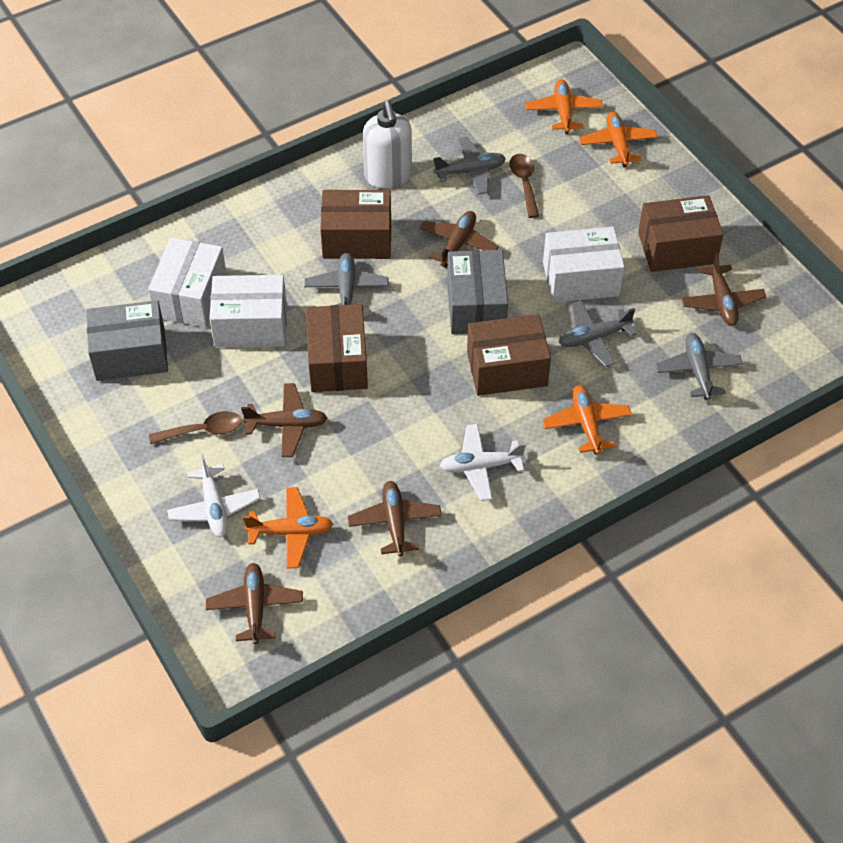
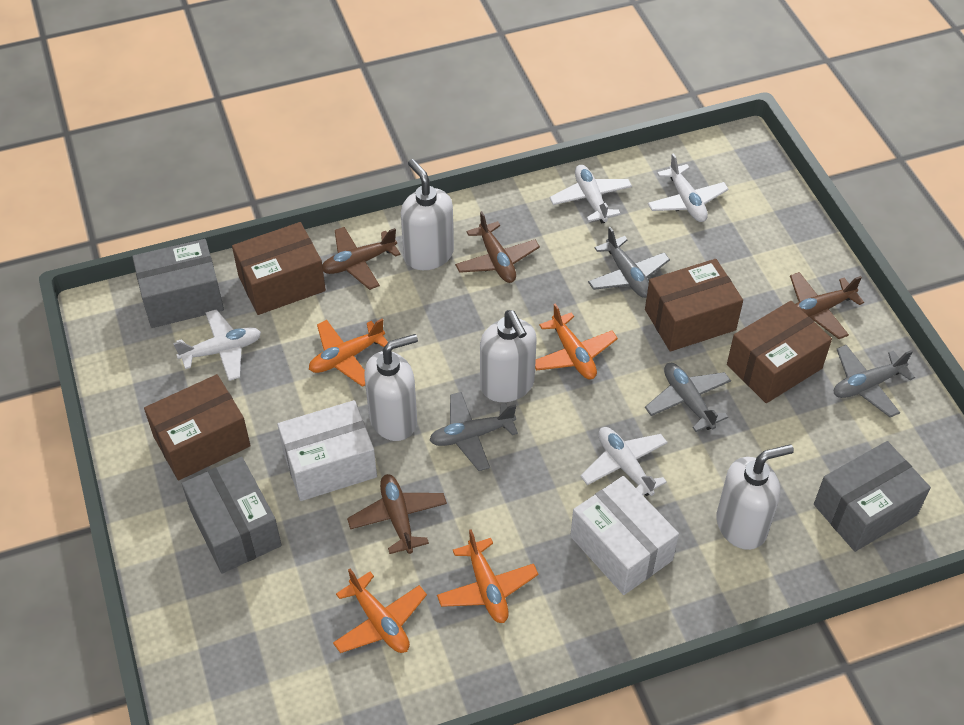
brown plane: [206,563,303,644] [241,383,327,457] [348,481,442,557] [419,211,499,268] [681,252,766,326] = 5 -> [322,227,401,290] [347,474,447,554] [455,211,540,283] [790,272,864,339] = 4
brown spoon: [149,411,242,444] [509,154,539,218] = 2 -> none = 0
grey box: [86,300,168,381] [447,250,508,334] = 2 -> [132,239,224,328] [182,457,282,574] [814,441,931,552] = 3
white box: [148,238,227,328] [209,275,287,348] [543,226,625,303] = 3 -> [277,400,377,501] [570,476,679,595] = 2
white plane: [167,454,261,537] [440,424,526,501] = 2 -> [173,309,261,381] [550,165,632,224] [580,427,668,496] [648,153,729,222] = 4
white soap dispenser: [363,101,412,189] = 1 -> [364,334,418,441] [401,159,454,270] [480,310,537,402] [716,444,794,550] = 4

